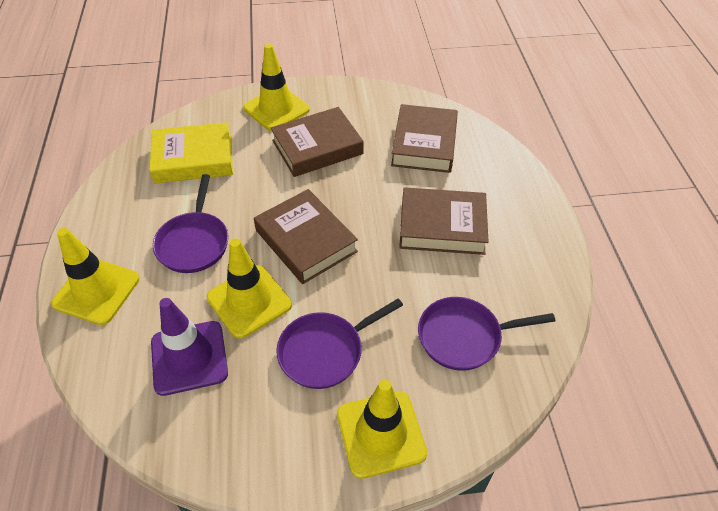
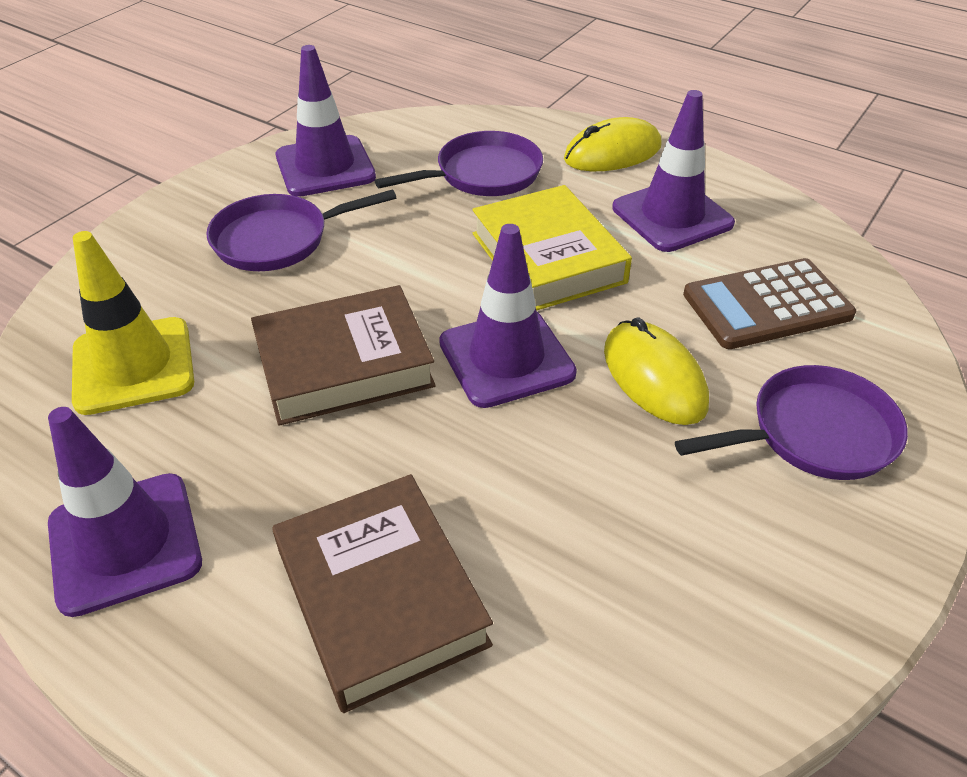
brown book: [254,189,358,284] [271,107,364,177] [391,104,458,173] [399,188,489,255] = 4 -> [251,285,436,426] [272,474,493,713] = 2
brown calculator: none = 0 -> [683,258,856,349] = 1
purple traffic cone: [151,298,228,396] = 1 -> [48,407,202,617] [276,45,376,197] [439,224,577,408] [612,90,735,252] = 4
yellow mouse: none = 0 -> [564,117,662,171] [604,317,709,425] = 2
yellow traffic cone: [51,228,140,325] [207,238,292,339] [243,44,310,131] [337,379,427,479] = 4 -> [72,231,194,415] = 1

